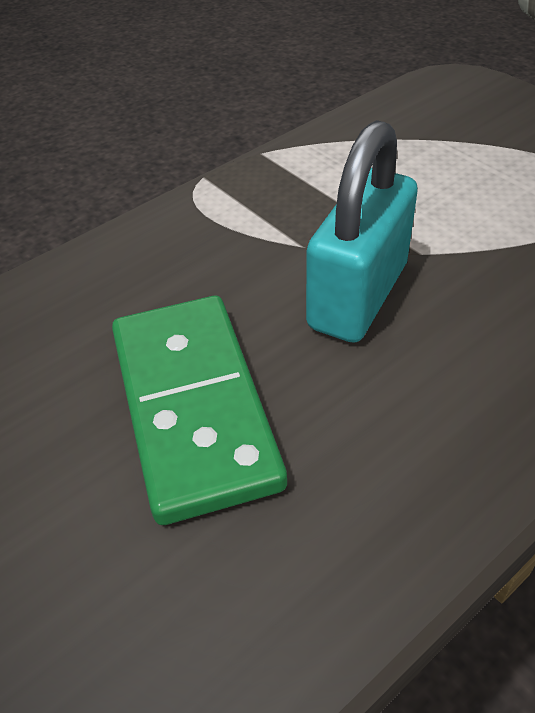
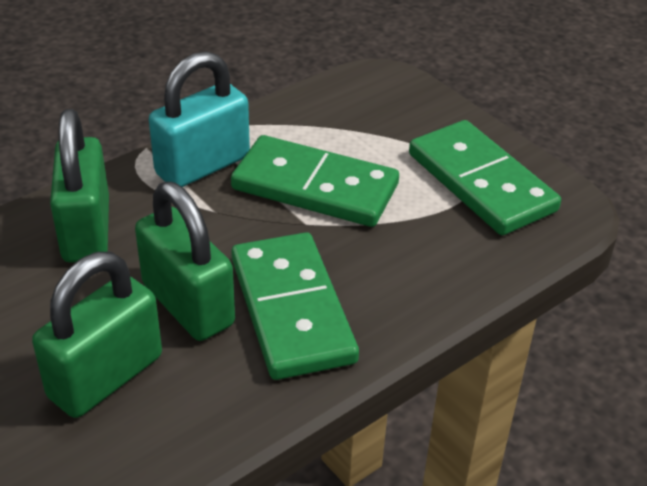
green domino: [112,296,287,525] = 1 -> [231,135,399,227] [231,232,359,380] [409,120,561,235] = 3
green padlock: none = 0 -> [32,252,162,418] [50,109,109,263] [135,182,235,341] = 3

